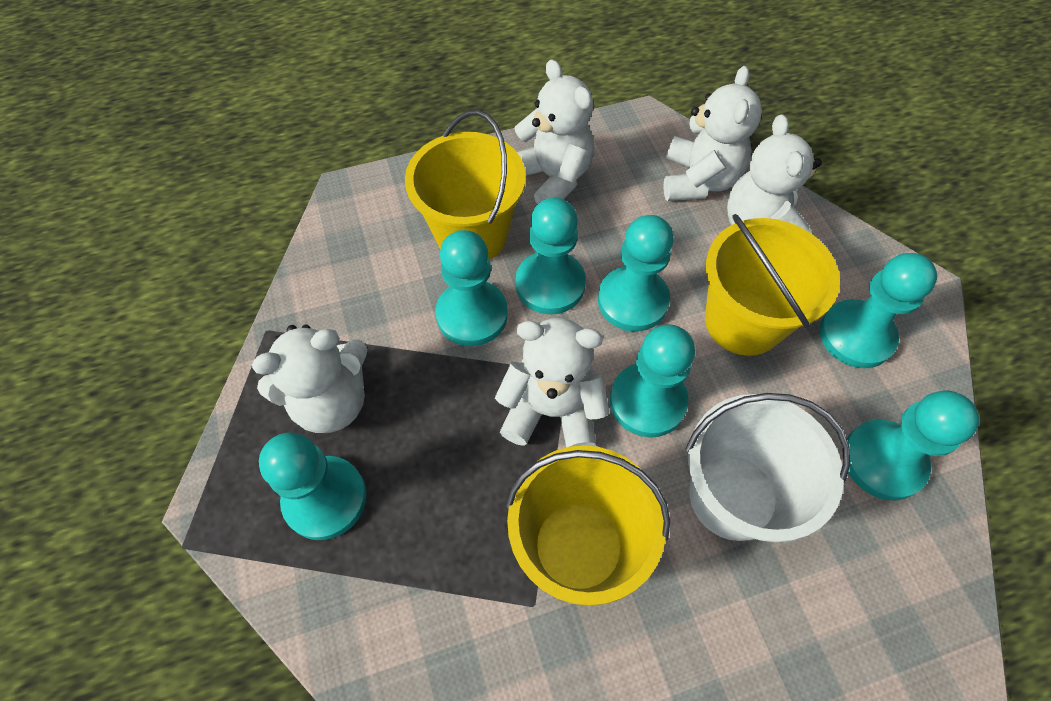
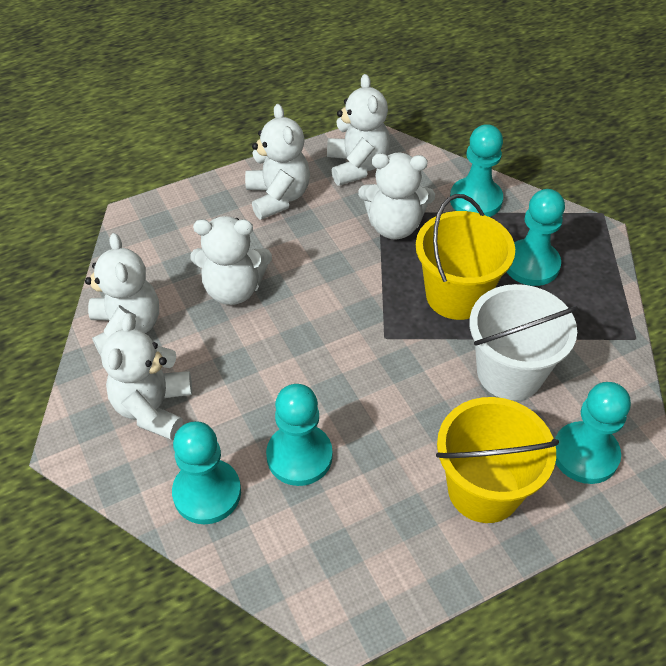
turquoise pawn: [259,433,367,540] [436,230,508,346] [516,197,586,315] [598,215,674,332] [610,324,695,438] [819,253,937,368] [847,390,979,500] = 7 -> [172,421,241,524] [266,384,333,486] [450,124,503,217] [507,189,565,286] [555,382,631,484] = 5
white teddy bear: [252,324,368,433] [495,318,609,447] [514,59,594,204] [663,66,762,201] [727,114,822,233] = 5 -> [85,233,159,356] [101,313,192,440] [191,216,272,305] [245,104,310,220] [327,74,390,186] [358,153,435,240] = 6
yellow bucket: [405,110,526,259] [506,445,670,606] [705,214,840,356] = 3 -> [416,194,515,320] [436,397,559,523] = 2

